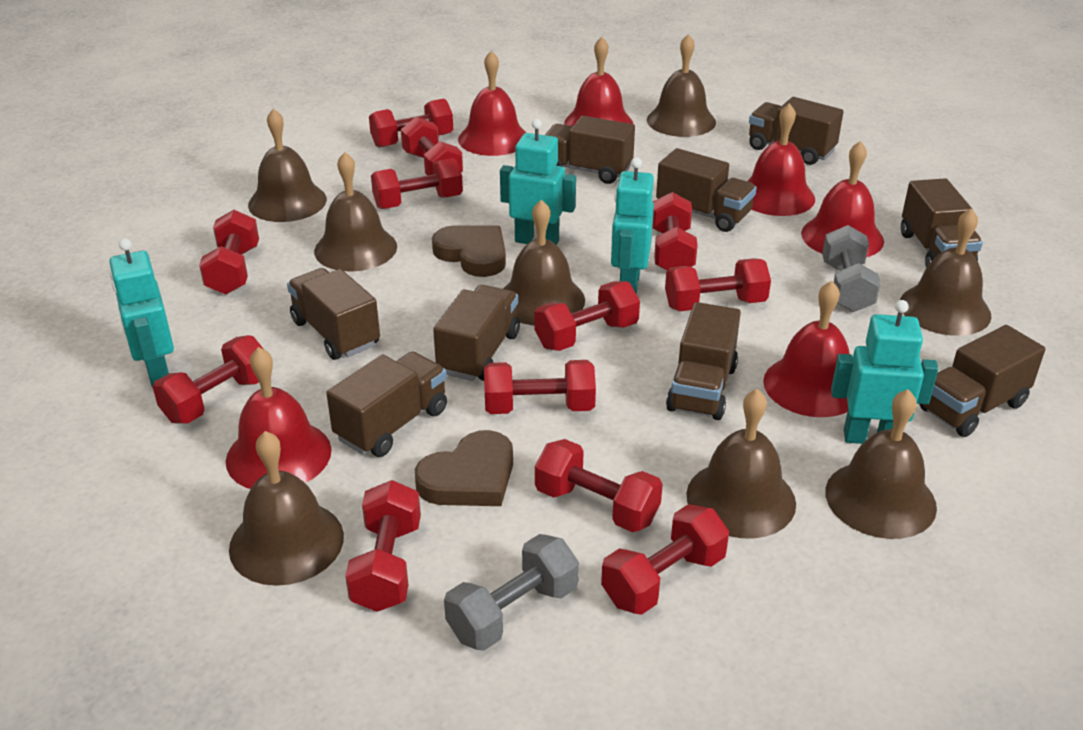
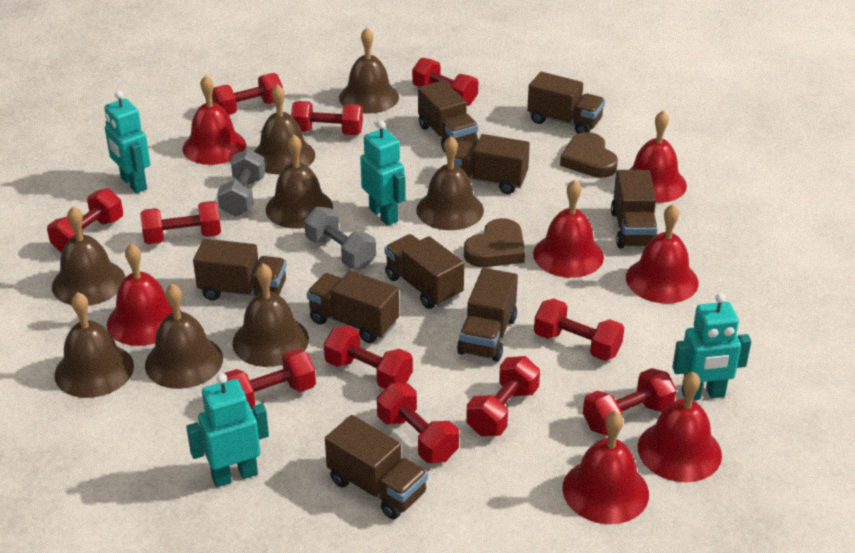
red bell: [226,347,331,489] [458,51,526,156] [564,37,633,126] [747,103,815,216] [763,281,850,417] [801,141,884,257] = 6 -> [107,244,181,346] [182,75,246,165] [533,180,604,278] [562,411,649,524] [626,204,699,304] [629,111,687,203] [638,371,722,482] = 7
red dumbbell: [153,335,263,423] [199,210,259,295] [345,480,421,612] [369,99,453,148] [371,158,463,209] [401,117,463,175] [484,360,596,414] [534,281,640,351] [535,439,663,532] [601,504,729,615] [652,192,698,270] [665,258,771,311] = 12 -> [47,188,123,253] [140,201,221,244] [212,73,283,115] [224,349,316,409] [291,101,363,135] [324,325,413,389] [377,383,459,463] [412,57,478,106] [466,356,540,436] [534,298,624,361] [583,368,677,436] = 11

